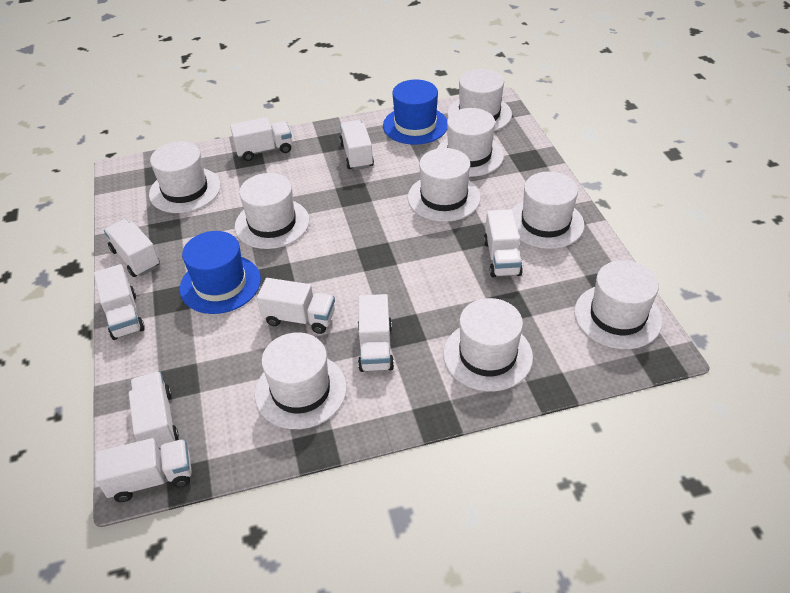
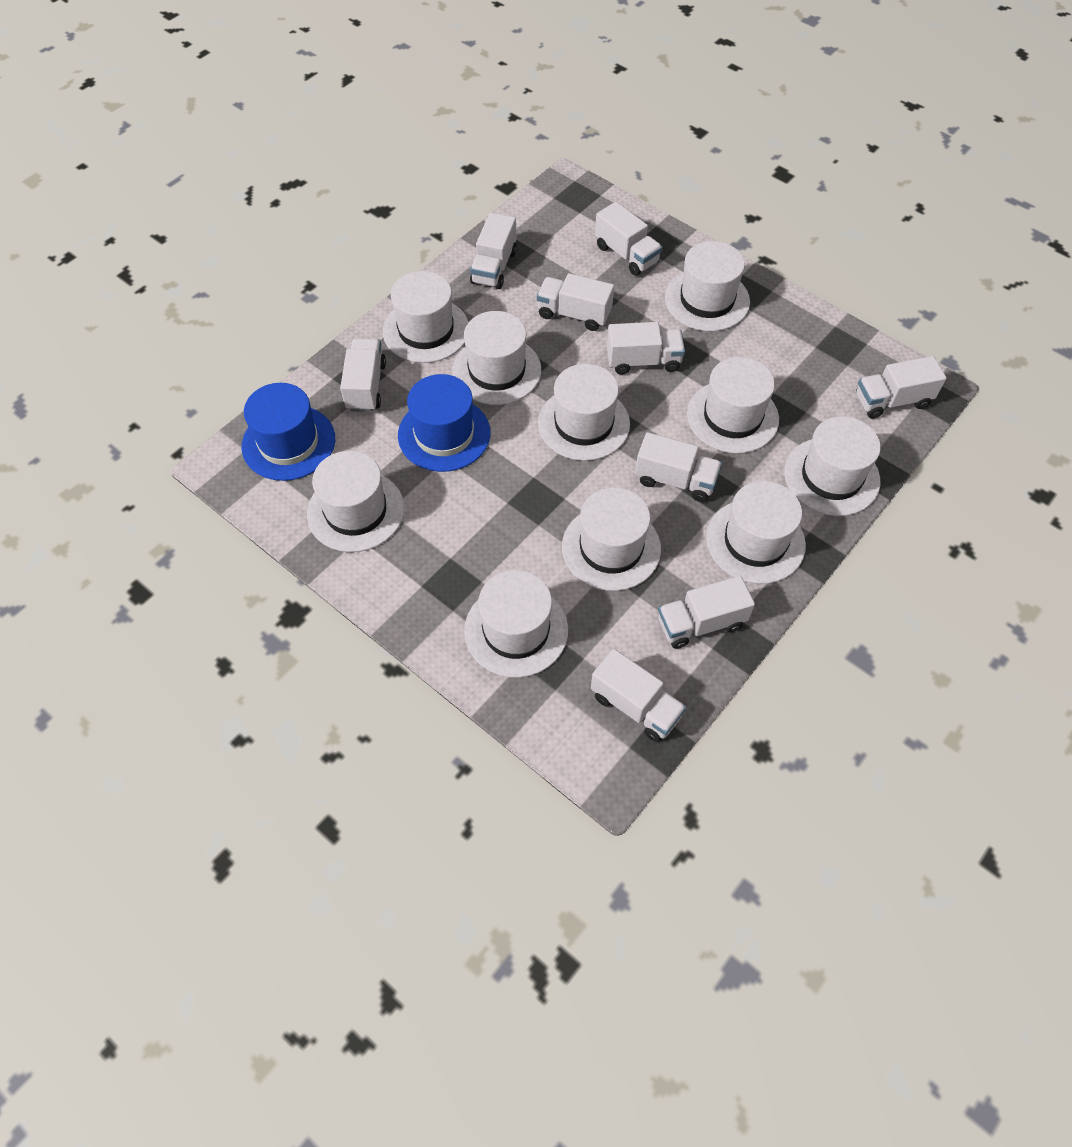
white hat: [149,142,221,213] [235,173,309,249] [255,333,347,429] [408,148,481,222] [437,108,504,177] [443,298,533,391] [447,69,512,131] [512,172,584,249] [574,260,662,349] = 9 -> [307,451,404,552] [383,271,468,363] [452,311,541,405] [464,570,568,678] [538,364,630,461] [562,487,661,591] [665,241,750,331] [687,357,779,454] [706,481,806,584] [784,416,881,516] = 10

